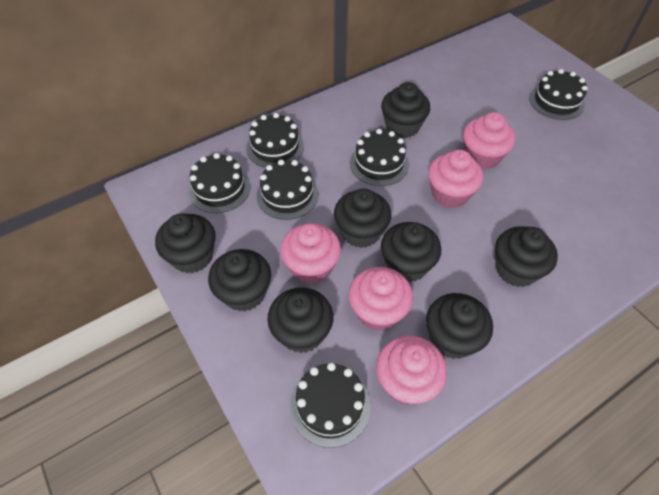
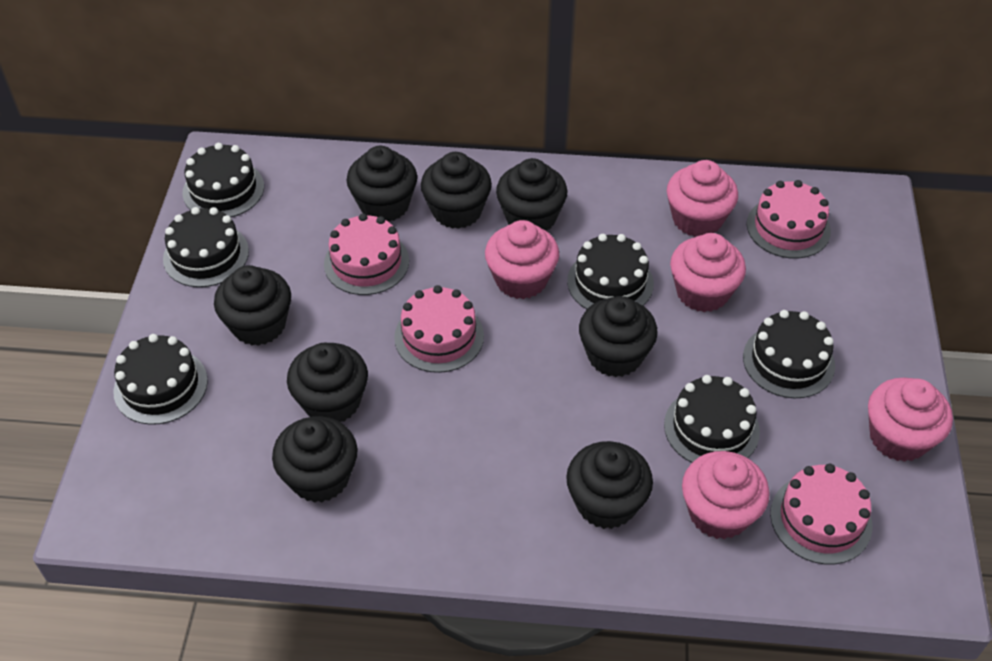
pink cake: none = 0 -> [324,213,409,295] [394,285,484,373] [747,180,831,258] [770,464,872,564] = 4

